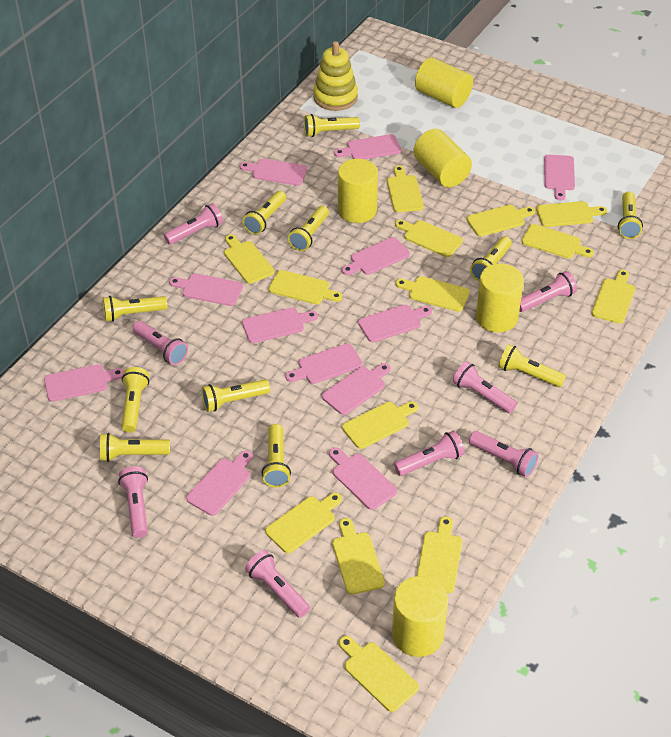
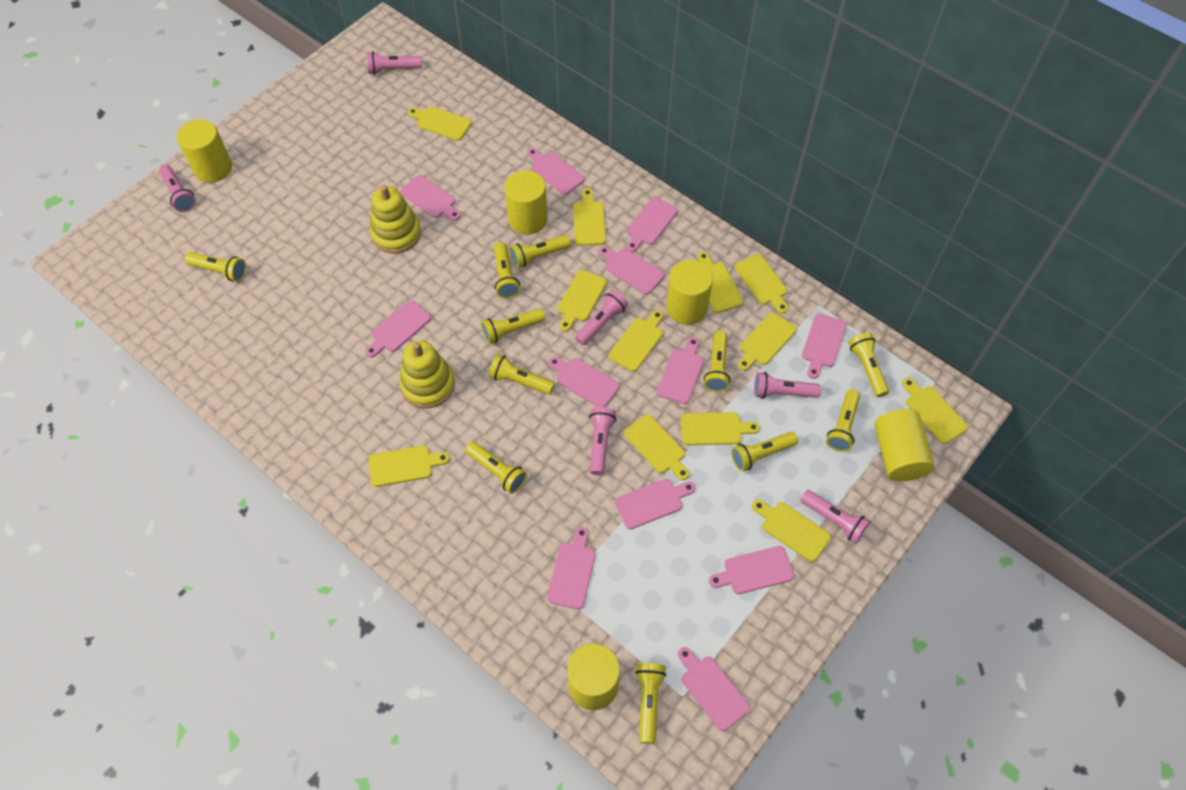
pink flashlight: [118,466,148,538] [132,321,188,365] [164,203,223,245] [245,550,310,618] [394,431,465,476] [453,361,517,413] [469,431,539,477] [519,271,577,312] = 8 -> [159,165,196,212] [367,51,422,75] [575,290,628,346] [589,407,617,475] [754,372,821,399] [800,490,871,544] = 6
yellow cutting board: [224,234,275,284] [265,493,342,553] [269,270,343,305] [332,518,385,595] [339,636,419,712] [342,401,418,449] [387,165,424,212] [395,220,463,257] [396,276,470,312] [417,517,462,593] [466,205,535,237] [522,224,594,259] [536,201,607,227] [592,270,635,324] = 14 -> [369,446,450,487] [408,106,472,141] [558,270,607,331] [573,188,606,246] [609,310,663,372] [624,414,689,480] [681,412,760,445] [698,252,743,313] [734,254,788,314] [738,312,796,371] [752,500,831,562] [902,378,968,444] = 12
yellow stacking toy: [313,41,358,111] = 1 -> [370,185,421,254] [399,340,455,408] = 2

